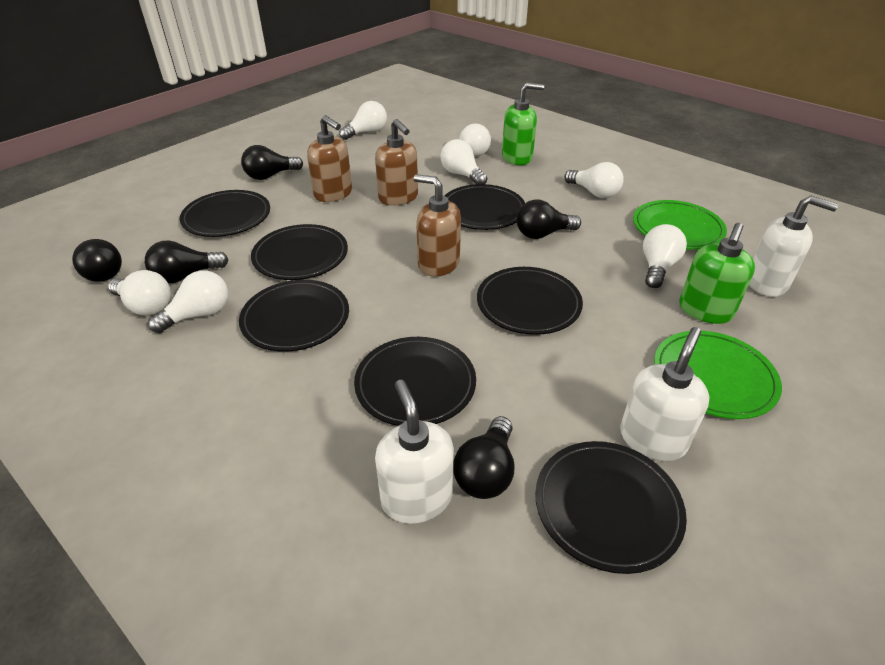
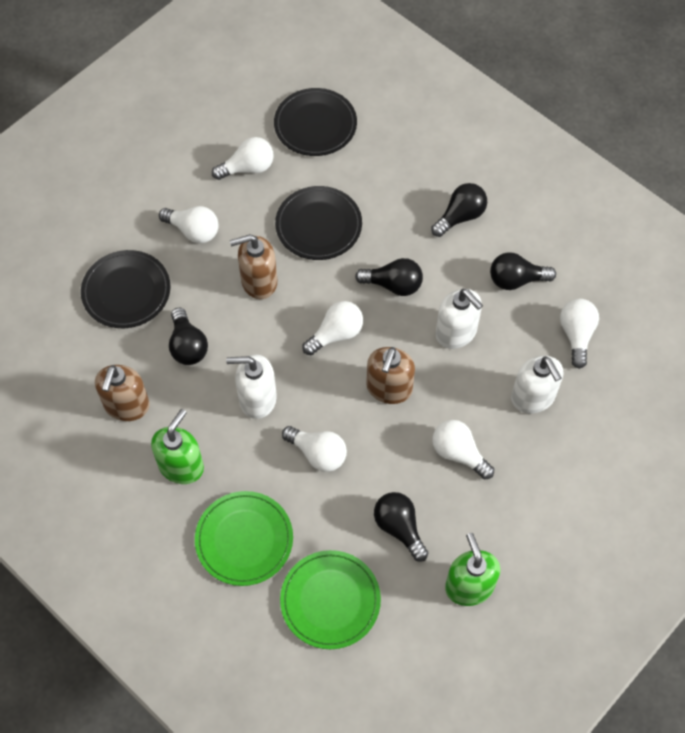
black plate: [180,190,270,237] [239,280,349,352] [251,224,348,280] [354,337,476,426] [445,184,525,230] [477,267,583,335] [535,441,687,574] = 7 -> [81,250,171,328] [274,88,357,156] [275,186,362,260] = 3
white light bulb: [108,270,171,316] [148,270,228,333] [339,101,387,140] [441,139,487,184] [459,123,491,157] [564,162,624,198] [643,224,687,288] = 7 -> [159,206,218,243] [212,137,273,180] [282,426,347,472] [302,301,363,355] [432,420,494,480] [560,299,599,369] = 6

